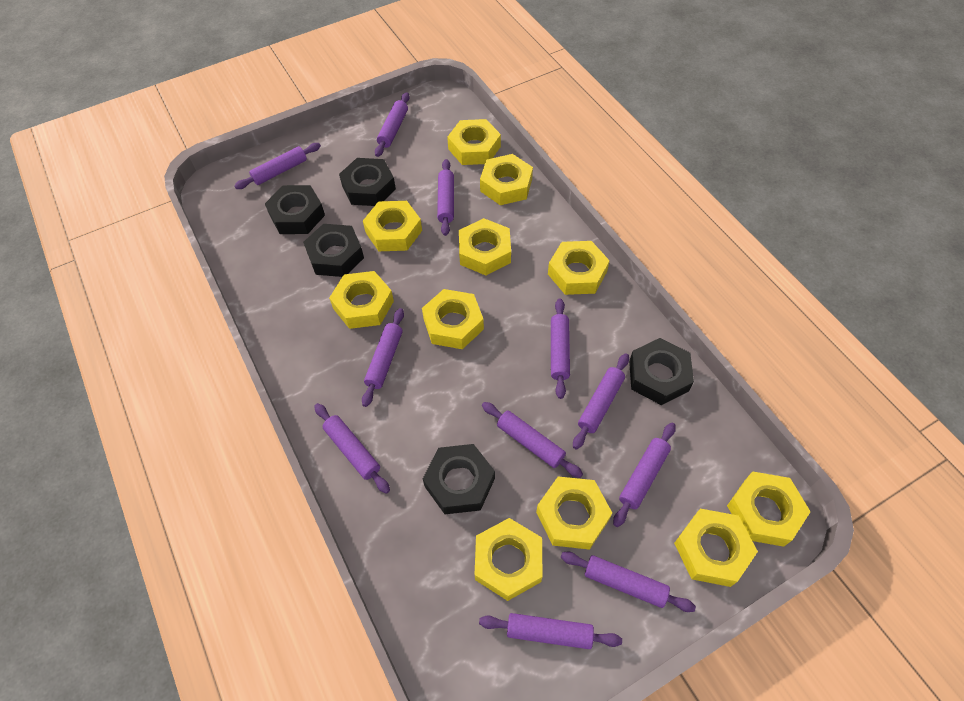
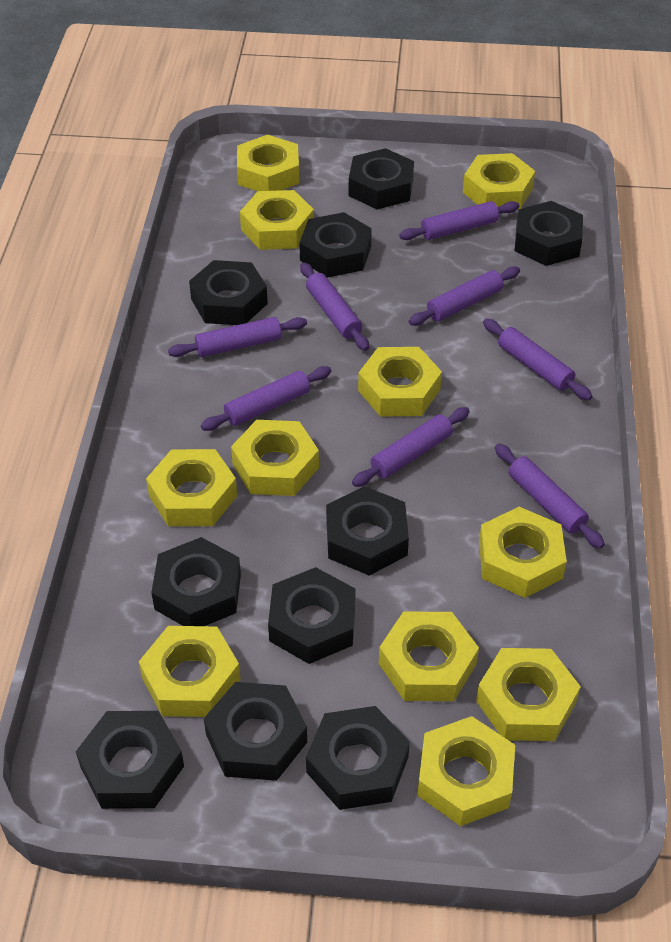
black nut: [265,185,325,234] [303,224,364,277] [339,158,396,206] [423,444,495,514] [629,338,694,405] = 5 -> [76,711,184,809] [151,537,241,626] [189,260,268,325] [204,682,307,781] [268,567,356,664] [299,212,372,278] [306,706,410,810] [326,486,409,576] [349,148,414,210] [515,201,583,266] = 10
purple rolling pin: [234,143,321,189] [314,403,390,494] [362,308,404,407] [375,92,410,157] [437,159,454,236] [479,613,622,649] [482,402,583,478] [551,299,570,399] [561,552,696,612] [573,353,629,449] [613,423,676,527] = 11 -> [168,317,307,357] [201,366,331,431] [300,263,369,351] [352,407,470,487] [399,201,519,240] [409,266,520,326] [483,319,593,400] [495,444,605,549] = 8

